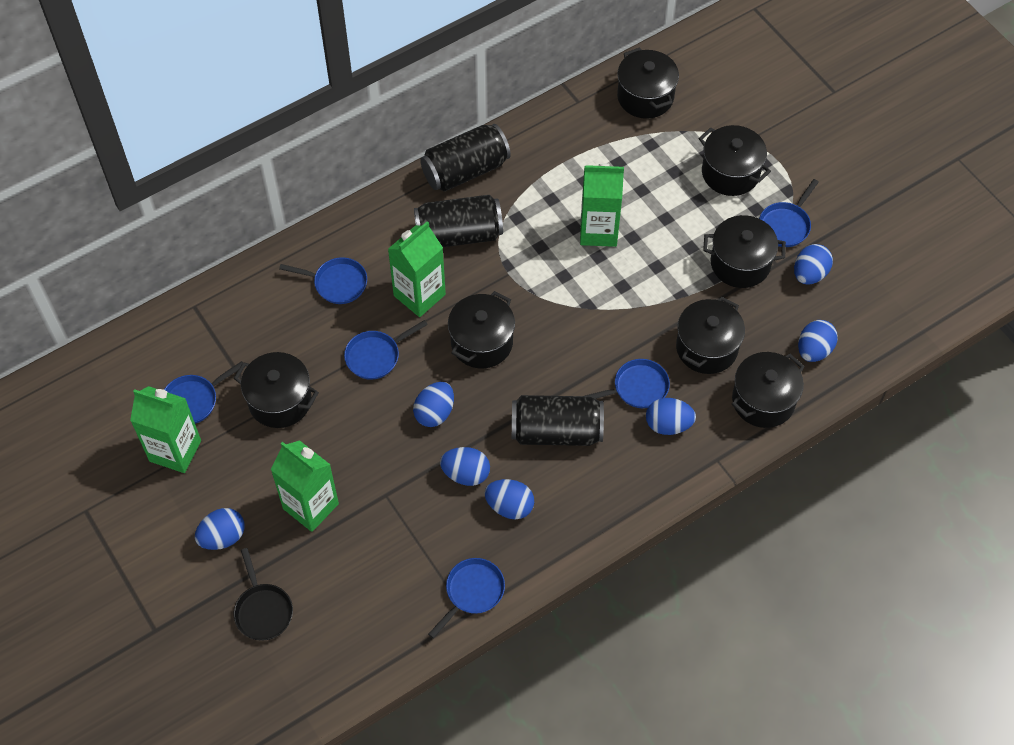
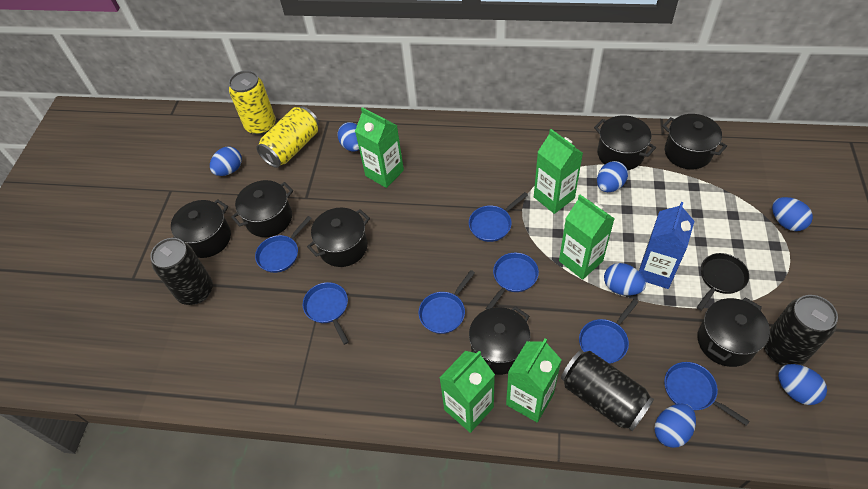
blue carton: none = 0 -> [639,202,695,289] = 1
blue pan: [164,361,243,424] [279,257,367,304] [344,320,428,380] [428,558,505,638] [585,359,670,408] [759,179,819,247] = 6 -> [255,216,312,273] [303,282,349,345] [419,270,475,334] [469,192,528,242] [485,253,539,310] [579,299,638,364] [664,362,750,426] = 7
green carton: [130,386,201,473] [271,440,339,532] [388,221,446,317] [580,163,624,247] = 4 -> [355,107,404,188] [439,351,495,433] [506,339,562,422] [534,129,583,214] [559,195,615,280] = 5
yellow can: none = 0 -> [229,70,276,135] [256,106,319,168] = 2

